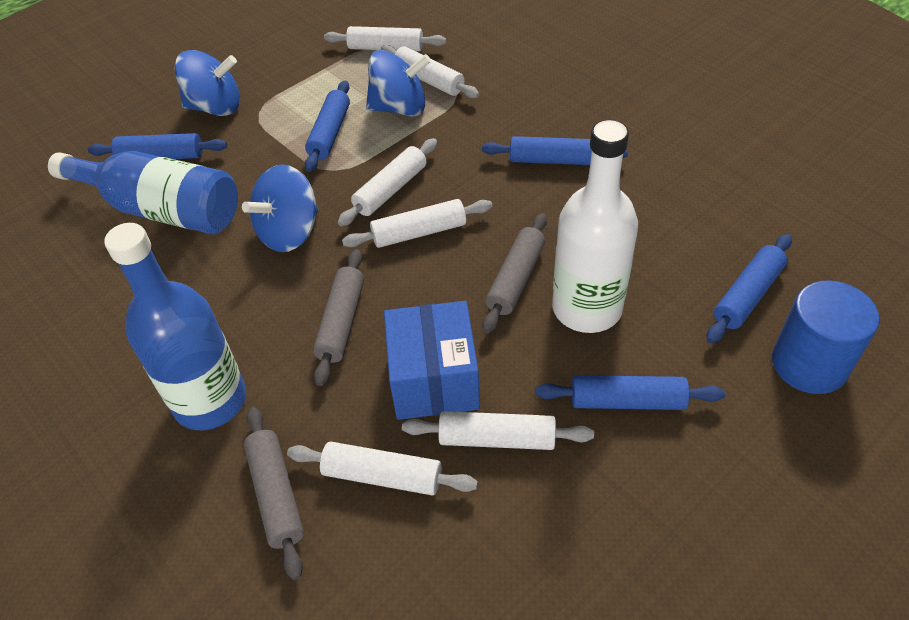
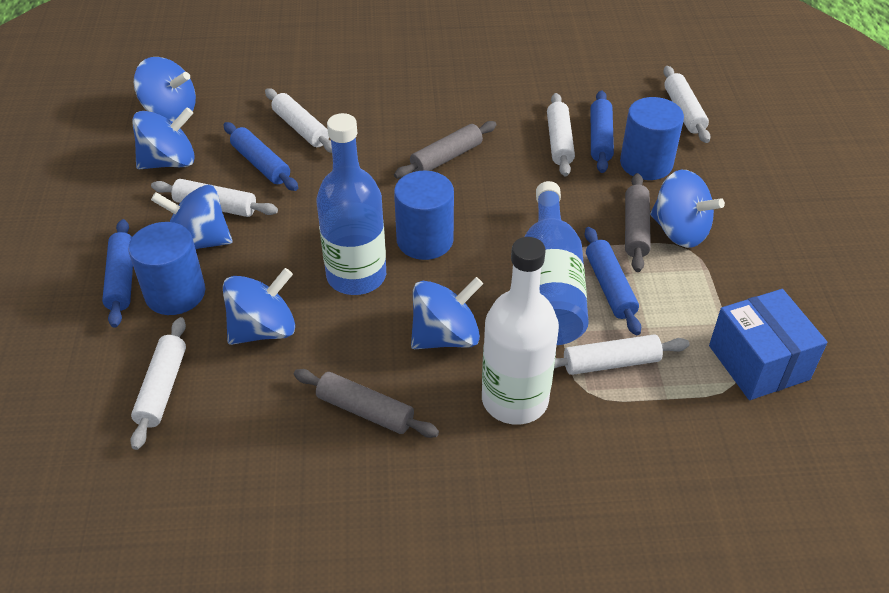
blue cylinder: [772,280,879,394] = 1 -> [128,222,205,315] [394,171,454,260] [620,97,684,180] = 3
blue rolling pin: [88,133,227,159] [305,80,350,172] [482,136,628,165] [535,375,725,410] [707,234,792,343] = 5 -> [102,219,133,328] [224,122,298,191] [585,227,641,335] [591,90,614,173] = 4
blue spinning top: [174,50,240,116] [242,164,319,252] [366,50,431,116] = 3 -> [132,108,195,169] [134,57,196,122] [151,185,233,249] [223,268,295,345] [411,277,483,349] [650,170,725,248] = 6

